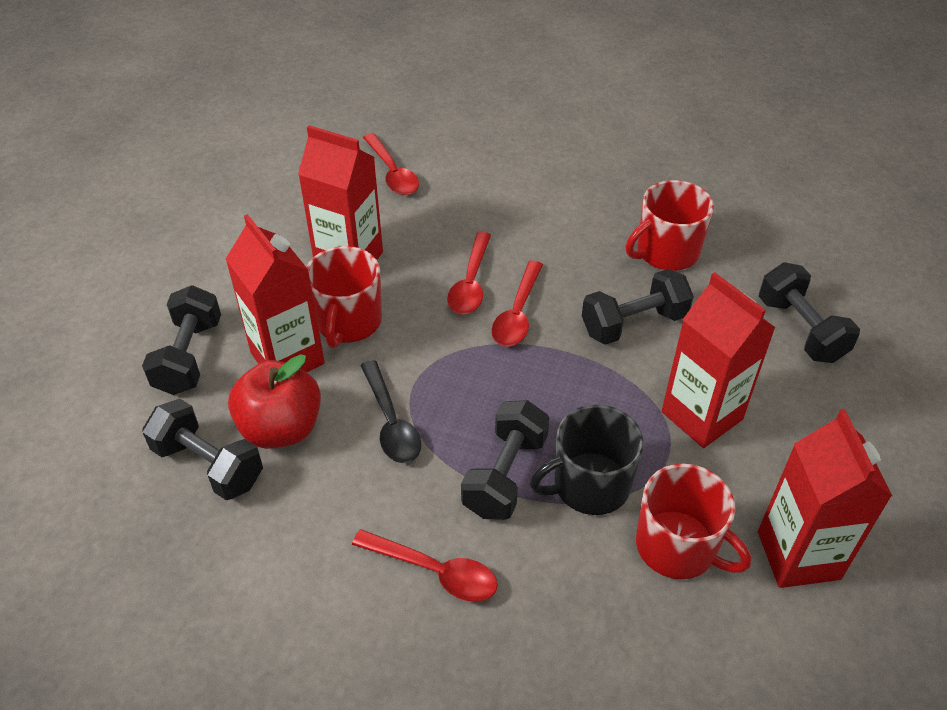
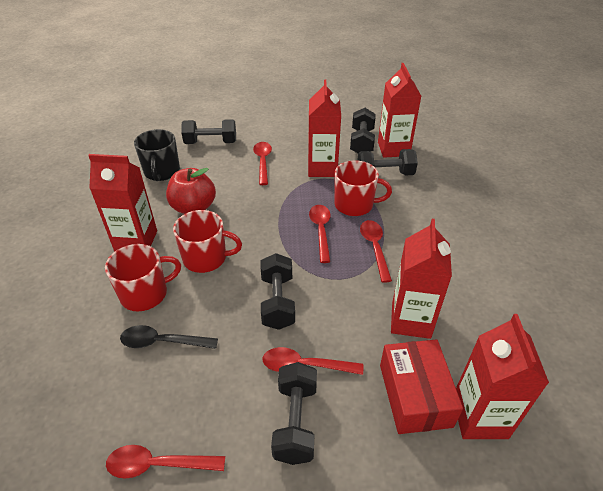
red box: none = 0 -> [380,339,463,434] = 1
red carton: [226,214,325,372] [298,125,383,260] [662,272,776,448] [758,409,892,588] = 4 -> [88,154,157,252] [308,80,341,177] [378,63,421,158] [391,219,452,339] [456,314,549,439] = 5
red spoon: [352,529,498,602] [363,133,419,195] [447,232,491,314] [492,261,543,347] = 4 -> [106,445,225,478] [253,142,272,185] [263,347,363,375] [309,205,331,263] [360,220,392,283] = 5

